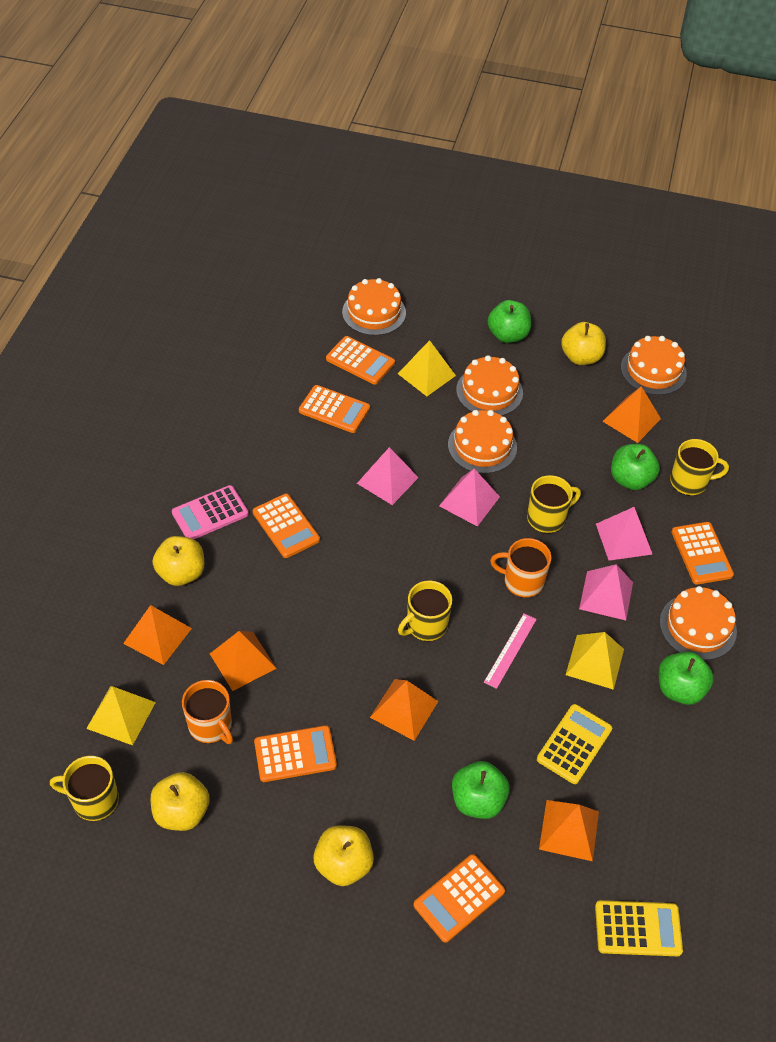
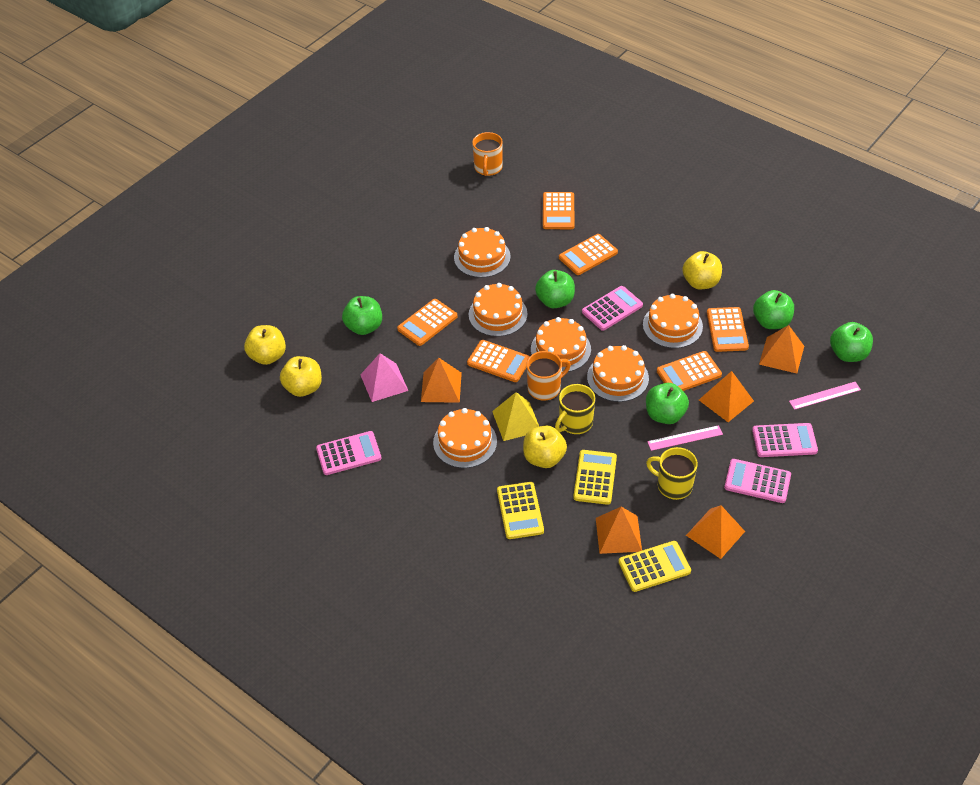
green apple: [452,761,510,819] [488,300,531,343] [611,444,660,490] [659,652,714,705] = 4 -> [342,296,382,335] [535,270,575,308] [646,383,689,424] [753,290,794,329] [830,322,873,362] = 5
orange cake: [342,278,406,336] [448,410,517,474] [456,355,523,416] [621,336,687,395] [660,586,737,660] = 5 -> [433,408,497,468] [454,227,511,278] [469,283,528,337] [531,317,591,372] [587,345,649,402] [643,294,703,348] = 6
pink calculator: [172,485,249,539] = 1 -> [316,431,382,475] [582,286,643,331] [724,459,791,503] [752,423,818,457] = 4
pink pyramid: [357,447,419,505] [439,469,500,527] [579,564,633,620] [596,507,652,561] = 4 -> [360,353,408,402] = 1
pink ruler: [484,613,537,689] = 1 -> [647,425,723,451] [789,382,861,410] = 2
yellow calculator: [537,704,612,784] [595,900,683,956] = 2 -> [497,482,544,539] [573,450,617,505] [618,541,691,592] = 3
yellow mug: [50,756,119,821] [398,580,452,641] [527,475,581,533] [670,439,729,495] = 4 -> [555,384,595,434] [646,447,698,500] = 2
yellow pyramid: [86,686,156,745] [398,340,456,396] [566,632,624,690] = 3 -> [492,392,539,441] = 1

